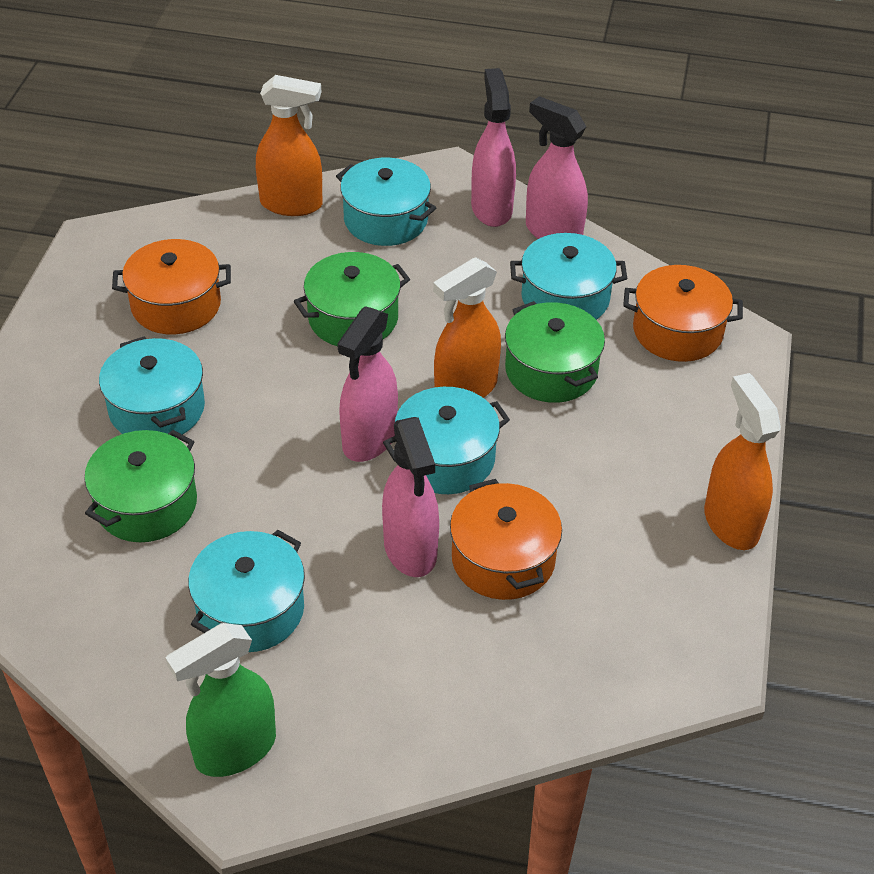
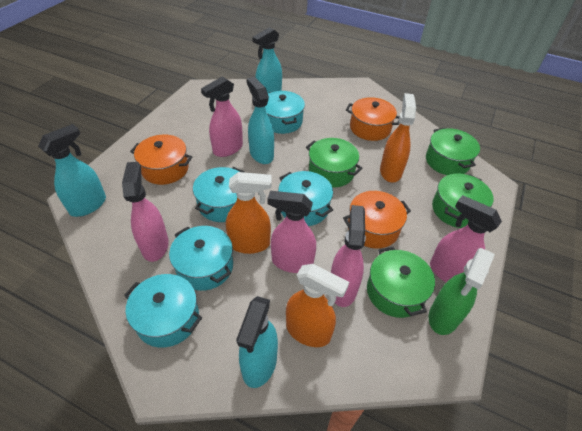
green pot: [84,430,197,542] [294,252,410,346] [505,301,605,403] = 3 -> [306,138,363,188] [367,247,435,318] [426,128,480,175] [432,174,494,228] = 4
pink spray bottle: [337,306,398,462] [382,417,439,577] [471,68,516,227] [526,96,588,239] = 4 -> [122,162,169,262] [201,77,243,157] [267,191,316,273] [331,205,366,307] [430,195,502,282] = 5
turquoise spray bottle: none = 0 -> [38,124,106,217] [236,296,278,388] [247,77,274,164] [253,27,282,93] = 4

